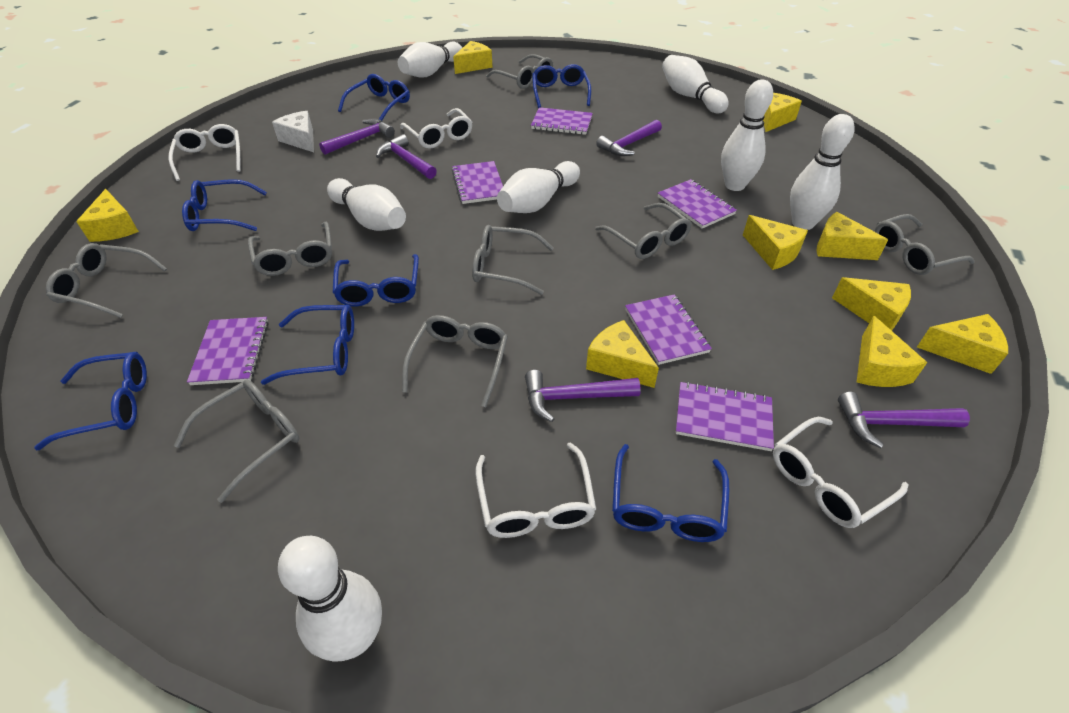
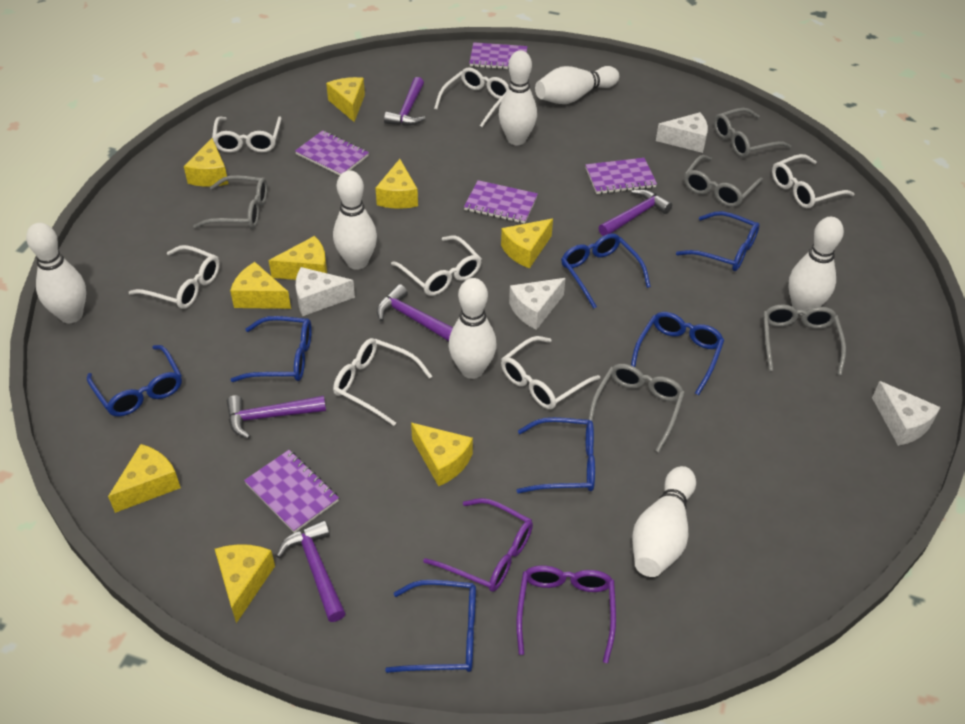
grey glasses: [46,243,167,318] [174,380,299,503] [248,222,332,276] [402,315,508,407] [472,225,554,295] [486,54,553,89] [595,203,692,259] [874,214,975,275] = 8 -> [193,175,267,228] [588,364,685,452] [684,155,763,207] [714,108,791,158] [763,305,846,375] = 5
purple glasses: none = 0 -> [423,498,533,592] [516,565,616,663] = 2
purple notebook: [187,317,269,385] [452,161,503,204] [531,107,593,135] [625,294,712,365] [658,179,737,228] [676,382,774,451] = 6 -> [244,450,339,533] [295,130,369,176] [464,180,538,224] [469,42,528,70] [585,158,657,194] = 5
white cheese: [272,111,314,152] = 1 -> [296,267,355,316] [509,278,565,330] [656,112,708,153] [872,381,941,446] = 4
white glasses: [168,124,241,181] [400,108,472,149] [476,442,596,538] [773,417,909,528] = 4 -> [129,245,220,309] [212,116,282,153] [333,338,432,426] [391,235,482,296] [434,67,509,127] [501,336,600,409] [772,154,855,208] = 7

